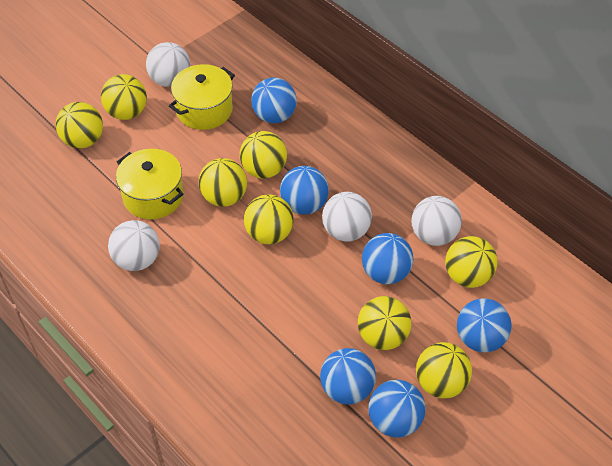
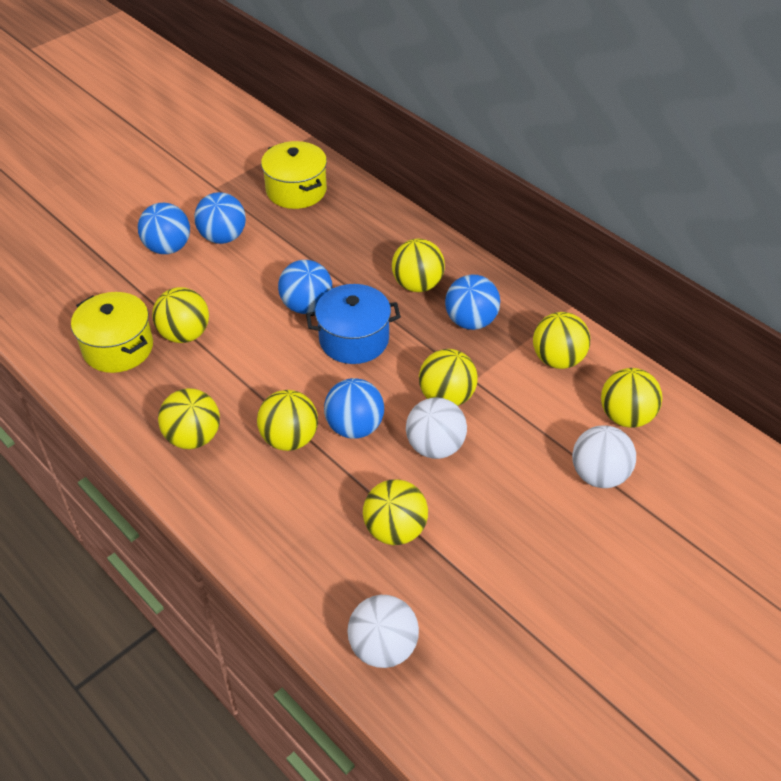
blue ball: [251,78,297,123] [280,166,329,215] [320,348,376,405] [362,233,413,284] [368,380,426,438] [457,298,512,353] = 6 -> [138,203,190,254] [194,192,246,244] [278,260,332,314] [324,378,384,439] [445,274,500,330] = 5
blue pot: none = 0 -> [306,284,401,364] = 1
white ball: [108,220,160,271] [146,42,190,87] [322,192,372,242] [412,196,462,246] = 4 -> [347,595,419,668] [406,397,467,459] [572,425,636,488] = 3

